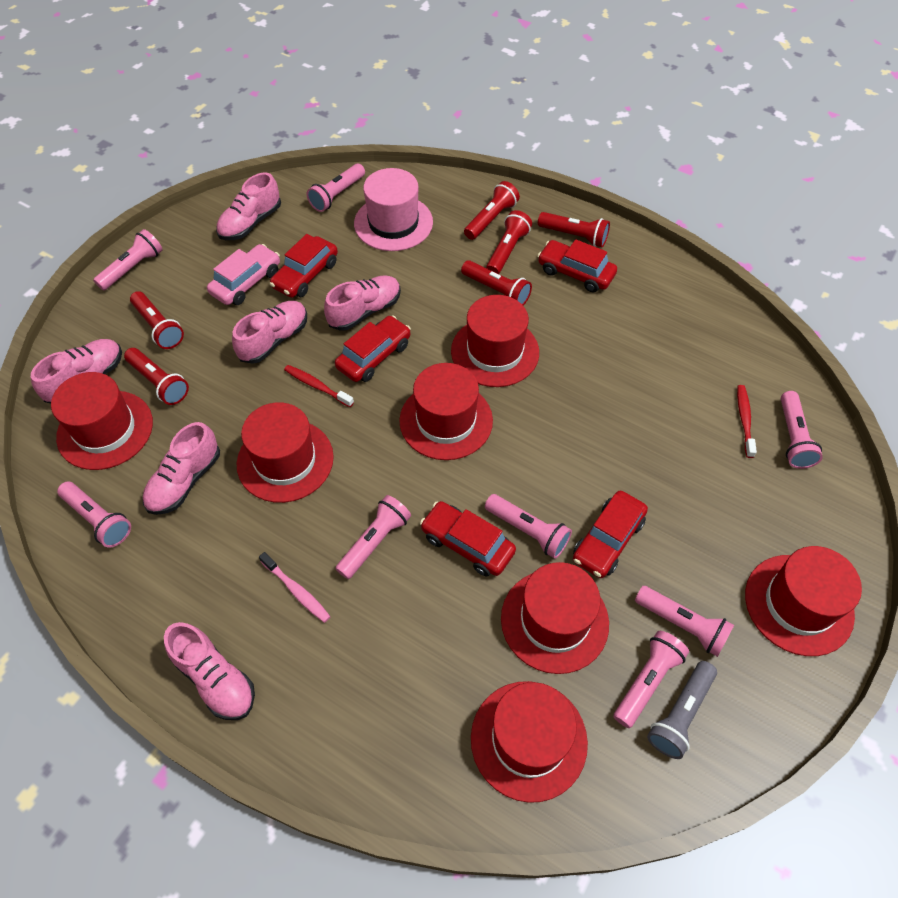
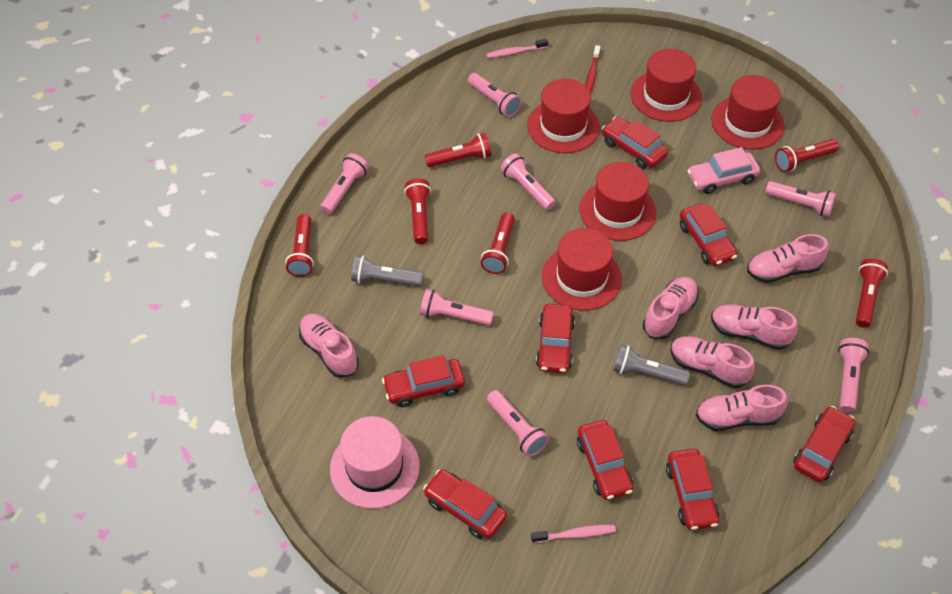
grey flashlight: [647,661,717,759] = 1 -> [351,256,423,286] [613,345,690,386] = 2
pink flashlight: [57,482,131,548] [93,229,163,291] [307,164,365,212] [335,495,411,579] [485,494,572,559] [614,631,689,728] [635,586,734,657] [781,391,823,469] = 8 -> [320,153,369,214] [420,289,494,326] [468,73,522,117] [487,390,549,457] [500,153,556,210] [765,181,836,217] [838,338,869,413] = 7
pink toothbrush: [259,552,331,623] = 1 -> [486,39,548,58] [531,525,616,543] = 2
red car: [269,234,338,298] [335,315,411,382] [420,501,516,577] [538,239,617,293] [573,491,648,578] = 5 -> [382,355,465,407] [423,469,507,539] [536,304,575,373] [577,420,633,500] [602,117,668,169] [666,449,719,530] [680,204,737,266] [793,406,855,482] = 8
red hat: [51,372,153,470] [237,402,334,503] [399,363,493,460] [451,295,539,387] [471,681,588,803] [501,562,609,674] [745,546,862,656] = 7 -> [527,79,600,153] [542,228,622,311] [579,162,657,241] [631,49,702,122] [711,75,785,149] = 5
red toothbrush: [284,365,354,407] [737,385,757,458] = 2 -> [585,45,600,94] = 1

